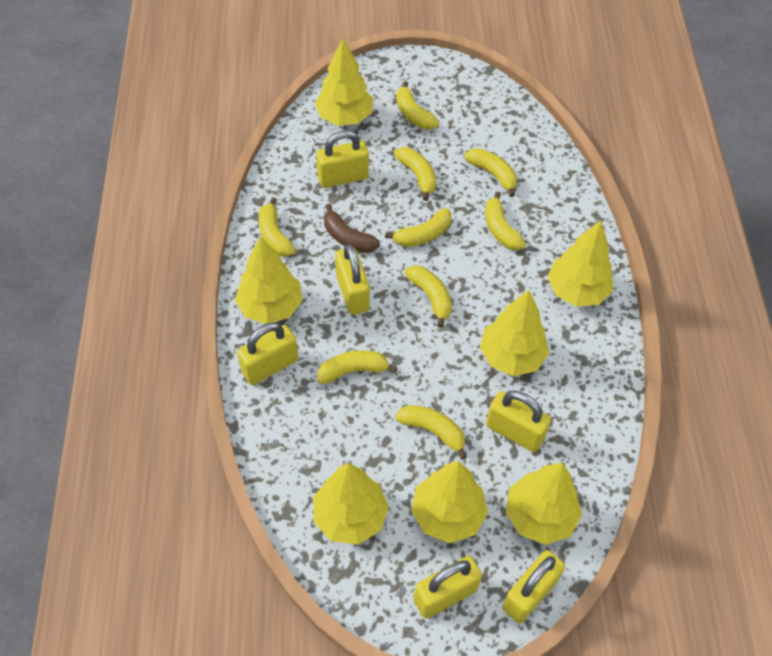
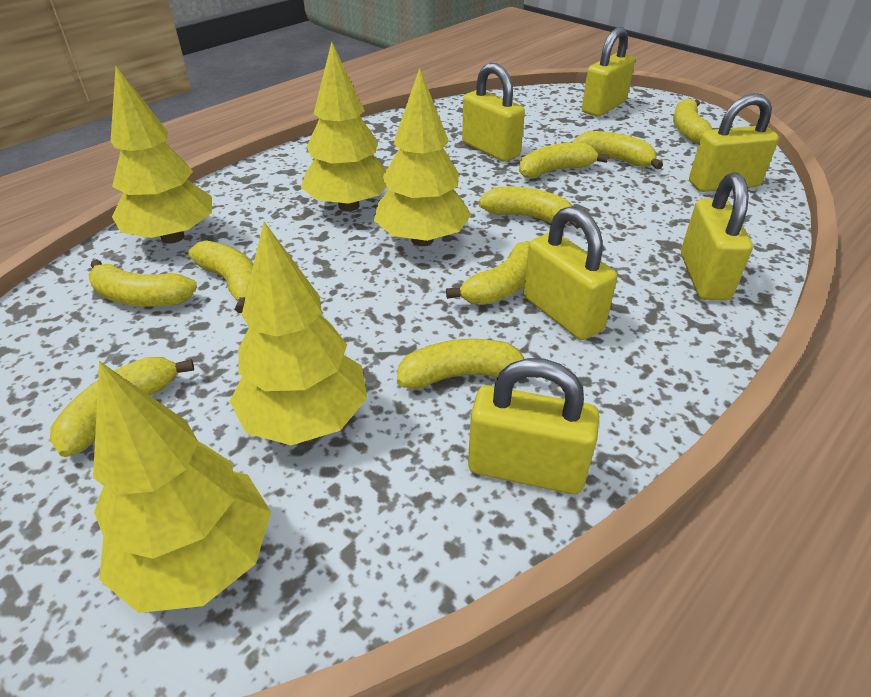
brown banana: [324,204,380,253] = 1 -> none = 0
yellow tree: [235,237,303,324] [313,463,389,545] [315,38,373,126] [411,461,488,543] [480,290,549,376] [506,462,582,545] [547,220,613,307] = 7 -> [93,361,271,613] [111,66,212,244] [230,222,367,445] [301,42,387,211] [374,68,472,246] = 5

